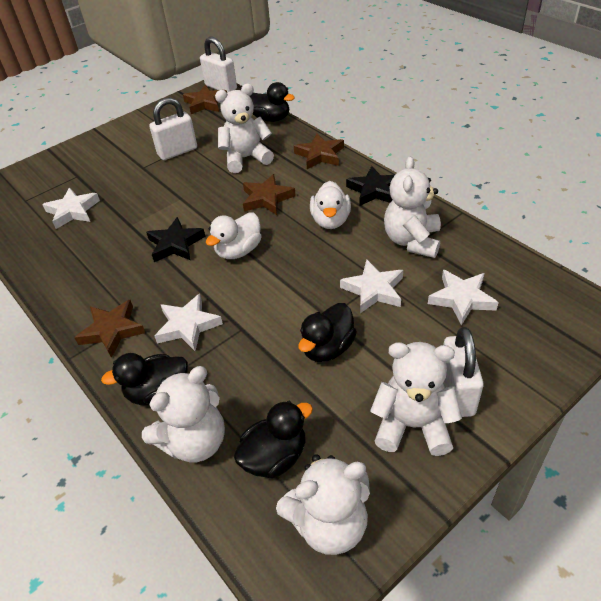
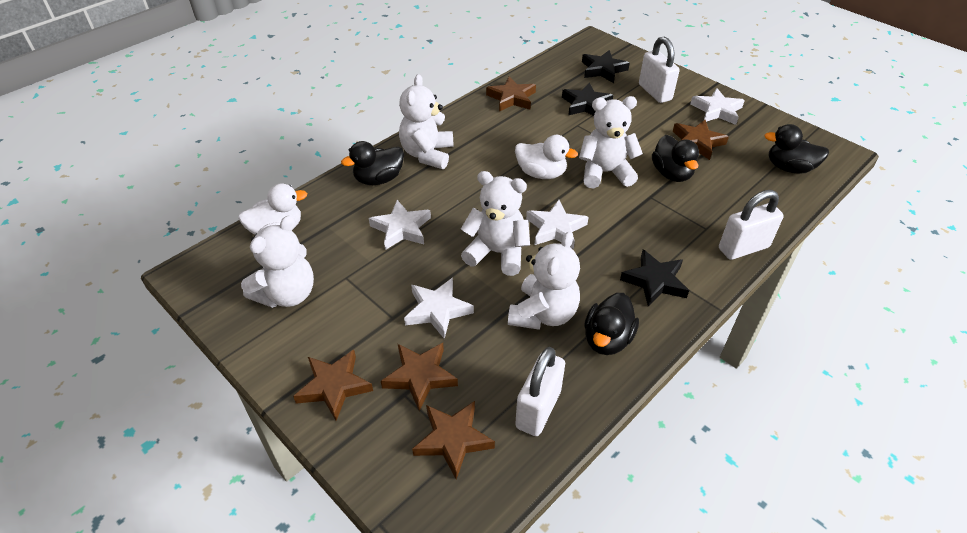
black star: [146,217,206,262] [346,166,395,206] = 2 -> [562,83,613,116] [582,50,630,83] [620,249,689,306] = 3
brown star: [74,300,145,358] [183,85,227,114] [243,174,296,215] [294,133,344,169] = 4 -> [293,350,373,421] [381,343,458,411] [412,401,495,479] [486,76,536,111] [673,120,729,160] = 5

